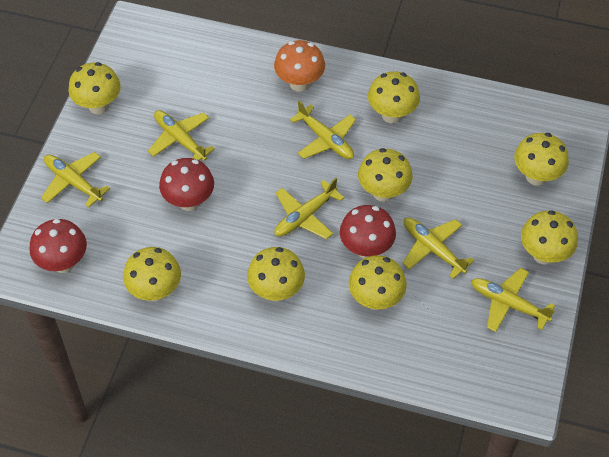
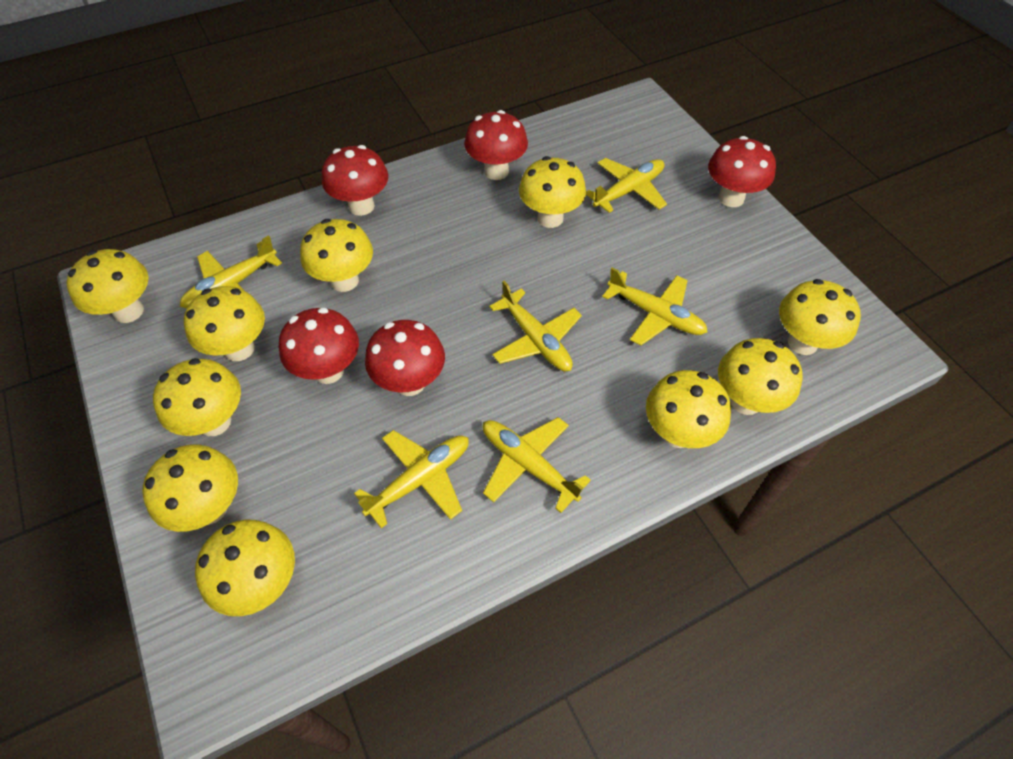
orange mushroom: [274,40,325,92] = 1 -> none = 0
red mushroom: [30,219,87,273] [159,158,214,211] [340,205,396,258] = 3 -> [279,308,359,384] [322,145,388,216] [365,320,445,396] [464,110,528,180] [708,136,776,207] = 5
yellow mushroom: [69,62,121,114] [123,247,181,301] [247,247,305,302] [349,255,407,310] [358,148,413,202] [368,71,420,123] [514,133,569,186] [521,210,578,265] = 8 -> [66,249,149,323] [142,444,238,532] [153,358,241,436] [184,286,265,361] [195,520,295,616] [300,219,373,292] [519,156,586,228] [646,370,731,448] [718,338,803,415] [779,279,861,355] = 10

